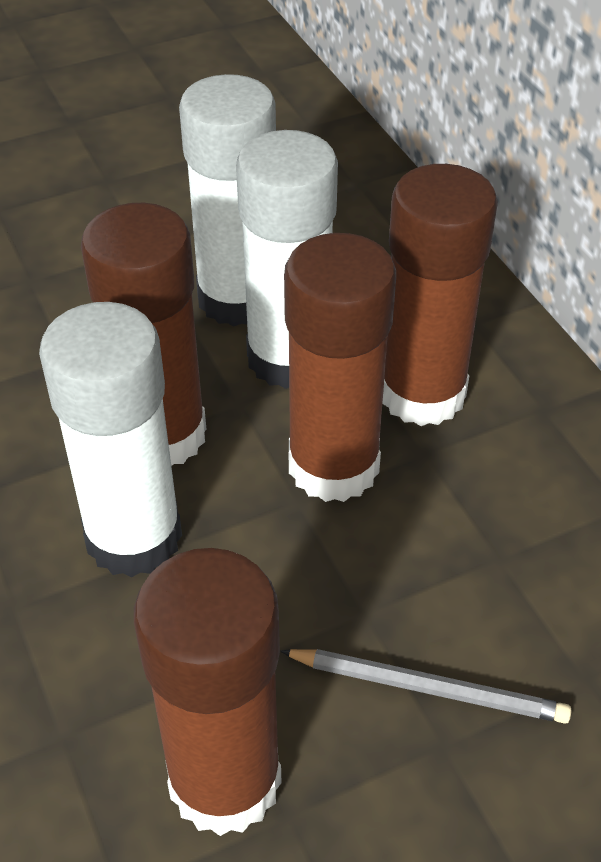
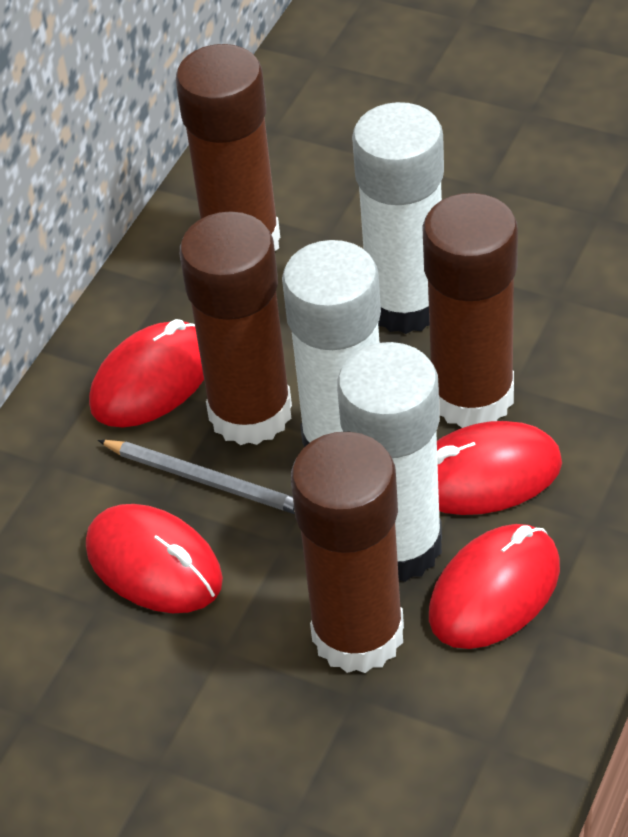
red mouse: none = 0 -> [86,504,223,613] [89,319,204,427] [429,524,560,649] [437,421,562,515] = 4

